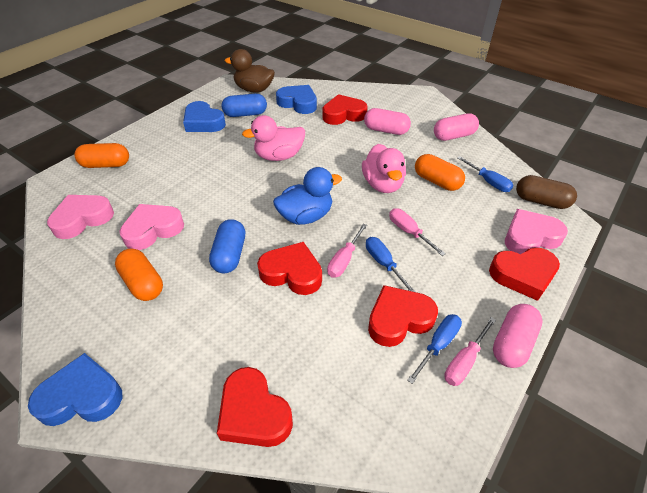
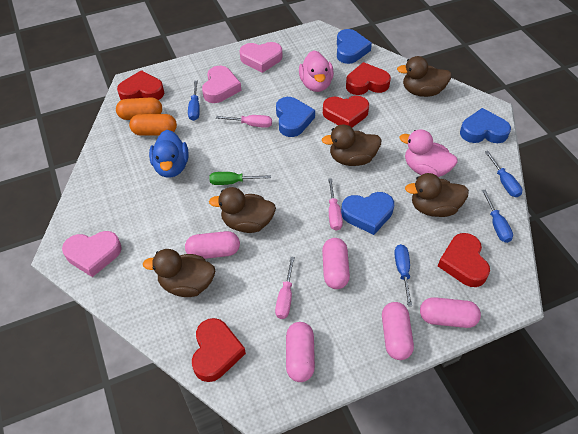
blue capsule: [209,219,245,273] [222,94,267,117] = 2 -> none = 0
blue heart: [28,353,122,426] [183,101,226,132] [276,85,317,114] = 3 -> [276,97,315,137] [337,29,372,64] [341,192,394,235] [460,108,511,143] = 4
blue screwdriver: [366,237,416,292] [407,314,462,384] [457,156,514,192] = 3 -> [188,81,200,121] [394,244,412,306] [482,190,513,243] [485,151,522,197] = 4
brown capsule: [516,175,577,209] = 1 -> none = 0
brown duck: [225,49,275,93] = 1 -> [143,249,215,297] [209,187,276,233] [322,125,382,166] [397,56,452,97] [405,173,469,217] = 5
green screwdriver: none = 0 -> [209,172,271,185] = 1
orange capsule: [75,143,129,168] [115,248,163,301] [415,154,465,191] = 3 -> [116,97,162,120] [129,114,177,136] = 2
pink capsule: [364,108,411,135] [434,113,479,141] [493,304,543,368] = 3 -> [185,231,240,259] [286,322,315,382] [322,238,350,289] [382,302,414,360] [420,297,481,328] = 5

